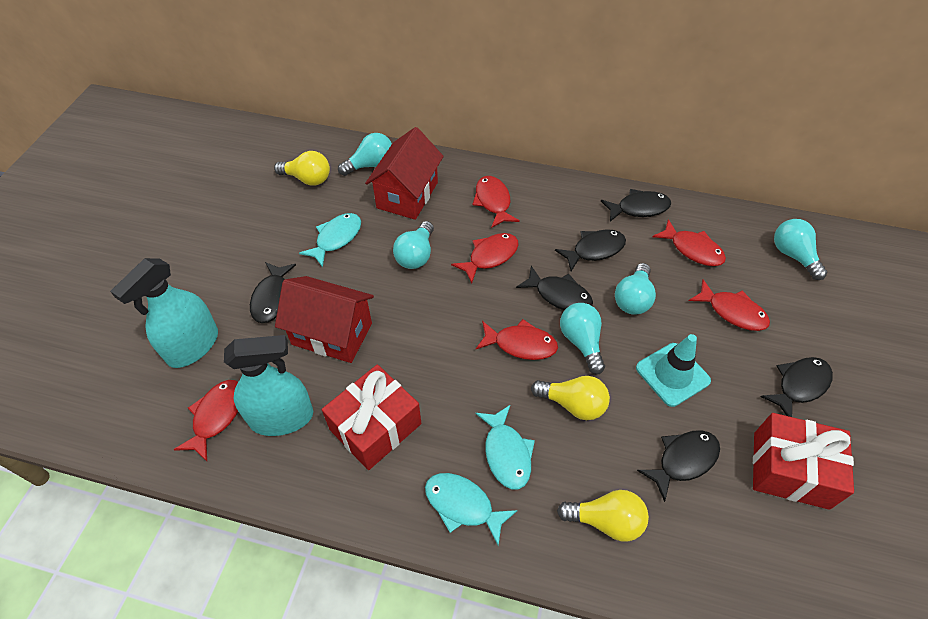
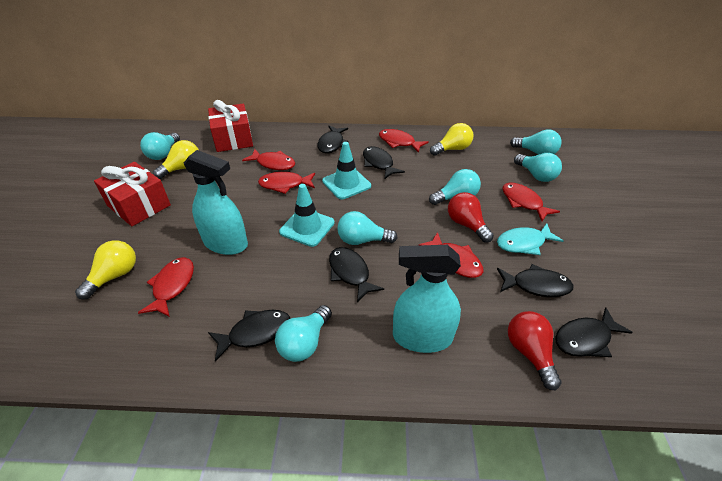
red house: [275,276,374,363] [365,127,444,220] = 2 -> none = 0
red light bulb: none = 0 -> [448,192,494,242] [508,311,561,390] = 2
turquoise fish: [299,213,361,267] [425,473,518,545] [475,405,535,489] = 3 -> [497,223,564,255] = 1
turquoise light bulb: [338,133,392,176] [393,221,434,269] [560,303,605,374] [615,263,656,315] [774,219,827,280] = 5 -> [140,132,180,160] [275,305,332,362] [337,211,398,245] [429,169,481,205] [510,129,562,155] [514,153,562,182] = 6
turquoise traffic cone: [636,334,711,407] = 1 -> [279,184,335,247] [322,142,371,199] = 2

